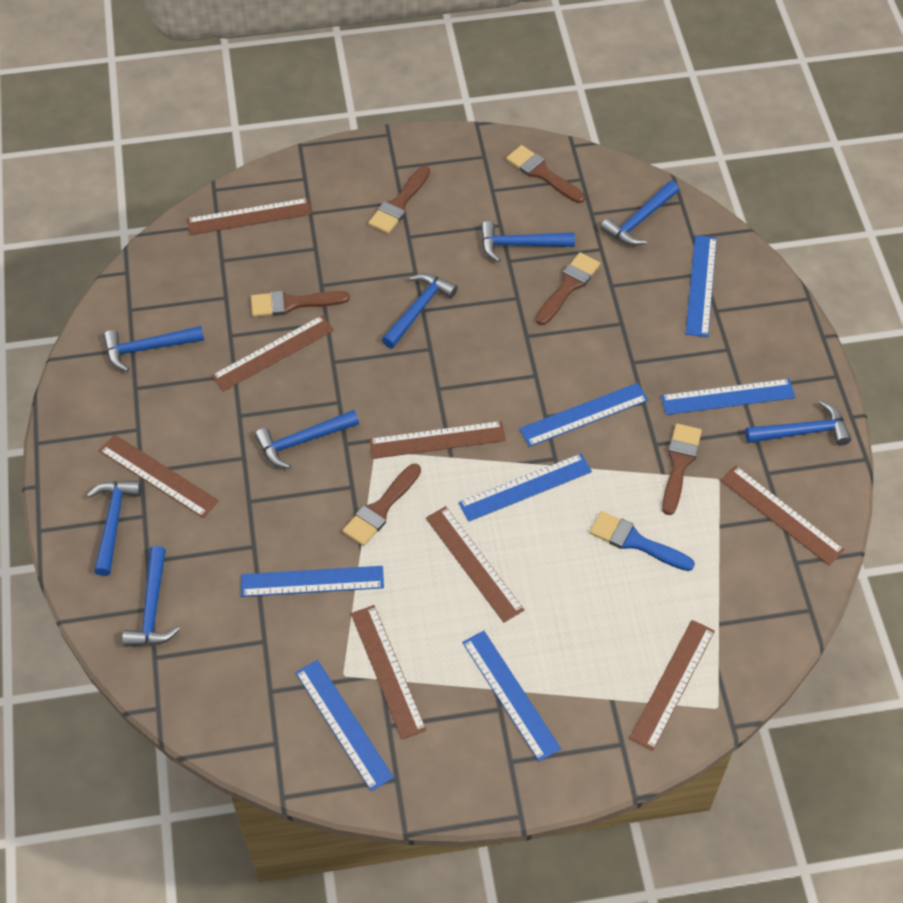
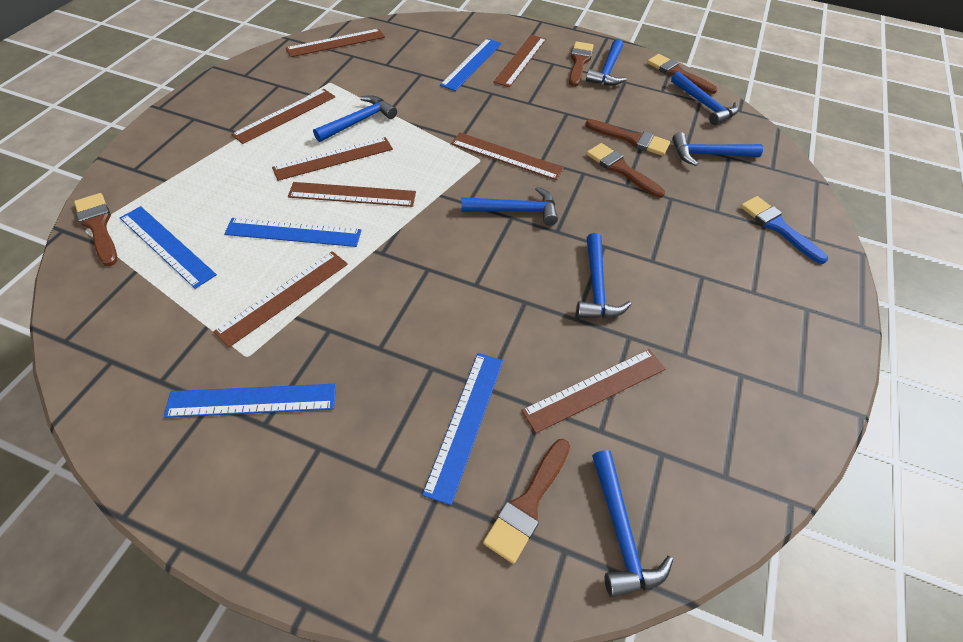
blue hammer: [87,481,142,576] [103,326,204,372] [122,546,180,647] [255,410,359,469] [382,273,458,348] [481,221,575,262] [600,181,679,246] [745,401,851,446] = 8 -> [313,95,397,142] [461,186,558,225] [576,233,631,318] [586,39,627,85] [592,450,673,597] [671,72,739,125] [672,132,763,166] = 7
blue ruler: [241,566,384,597] [295,660,394,791] [458,453,592,522] [462,631,561,762] [519,383,648,447] [661,379,795,415] [686,235,717,337] = 7 -> [120,206,217,289] [164,384,336,418] [224,218,361,247] [422,353,503,505] [440,38,502,91] = 5

